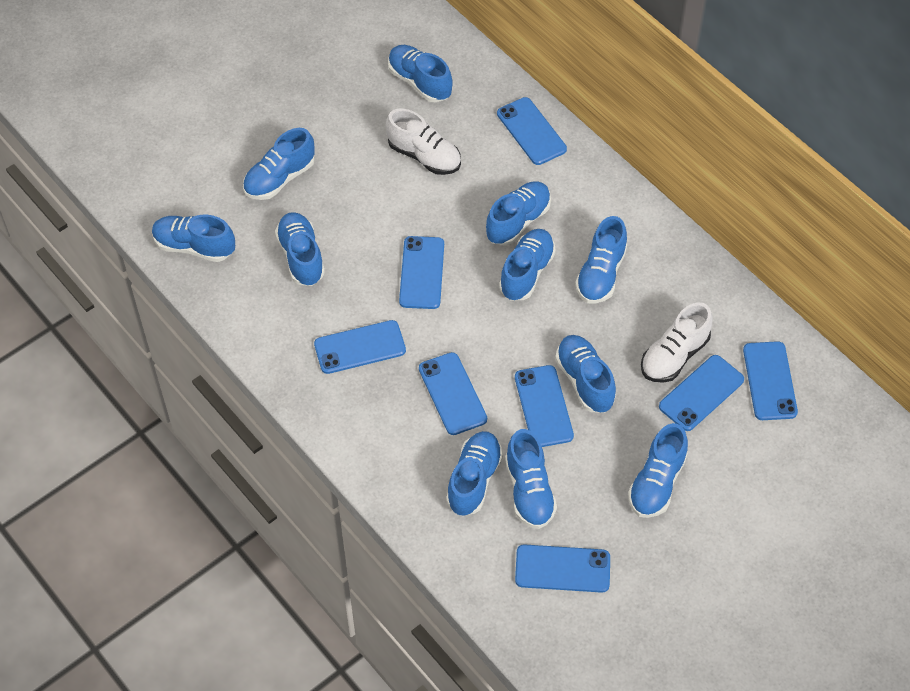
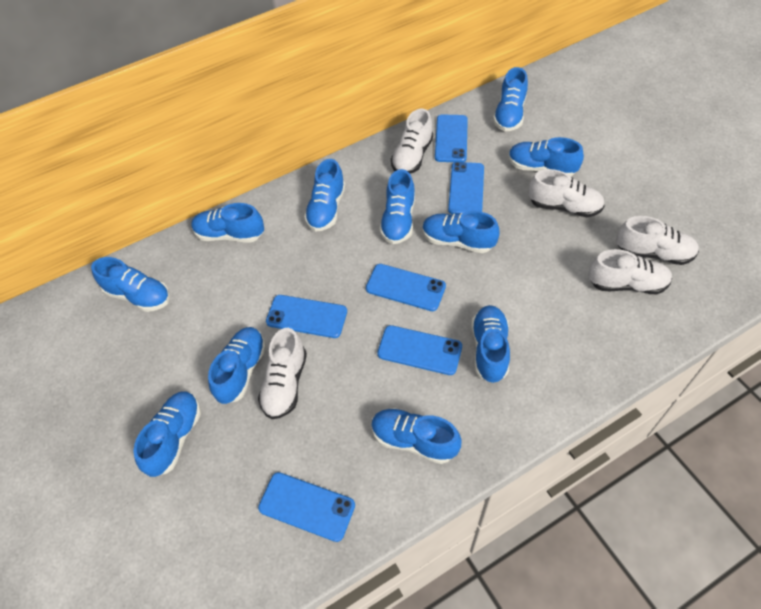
blue phone: [314,320,406,374] [399,236,444,309] [419,352,487,435] [497,97,567,165] [515,365,574,447] [515,544,610,593] [659,355,744,431] [743,341,798,420] = 8 -> [258,472,355,542] [266,295,347,338] [366,264,446,311] [377,325,462,375] [435,115,468,162] [448,162,484,214] = 6
white shoe: [386,109,461,175] [641,303,713,383] = 2 -> [258,328,307,419] [391,109,433,174] [528,169,605,217] [588,249,672,294] [616,216,699,265] = 5

